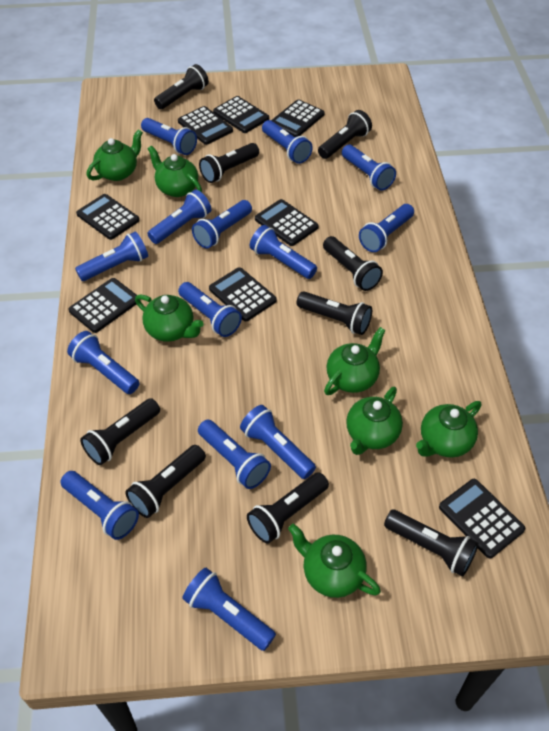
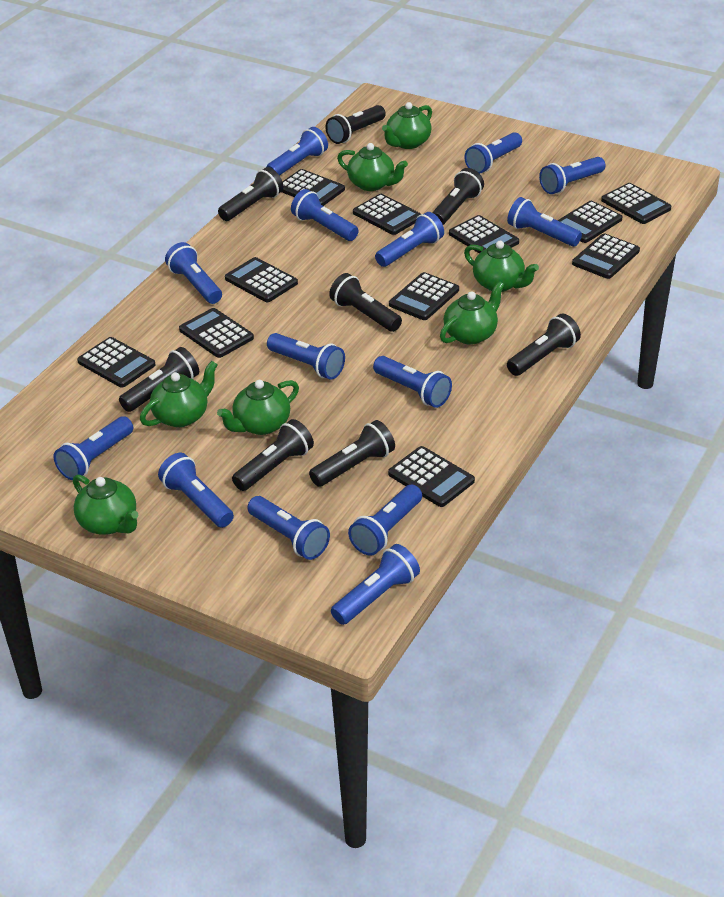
black calculator: [69,278,137,333] [76,194,140,240] [178,106,233,145] [209,267,277,321] [213,96,269,133] [255,199,319,246] [271,99,325,137] [439,479,525,559] = 8 -> [77,337,156,388] [179,308,254,358] [225,257,298,302] [282,169,345,206] [353,194,421,235] [388,446,475,507] [389,272,459,320] [449,215,519,254] [557,201,622,243] [572,233,640,279] [601,183,671,224] = 11
black flashlight: [80,398,160,465] [125,445,206,518] [154,64,209,109] [199,143,259,183] [247,472,329,544] [297,291,372,335] [318,110,372,159] [323,236,383,291] [384,510,479,577] = 9 -> [119,347,199,412] [218,167,283,221] [232,419,314,491] [309,420,395,487] [325,105,386,144] [329,273,402,332] [432,168,484,225] [507,314,581,376] = 8

